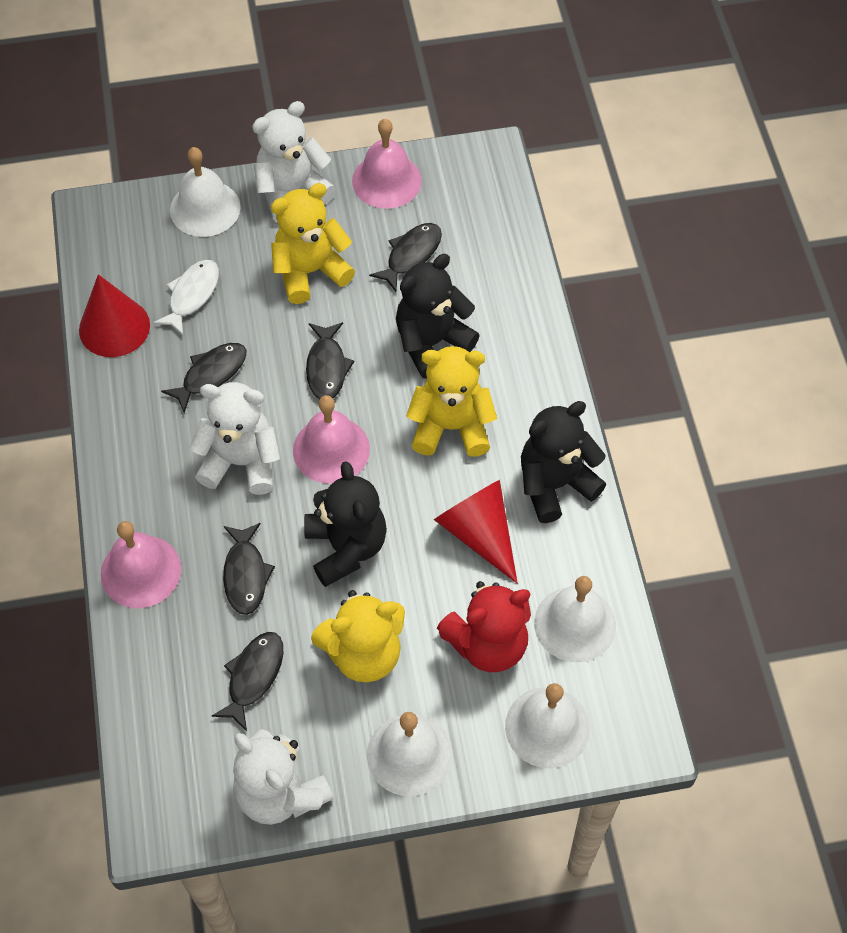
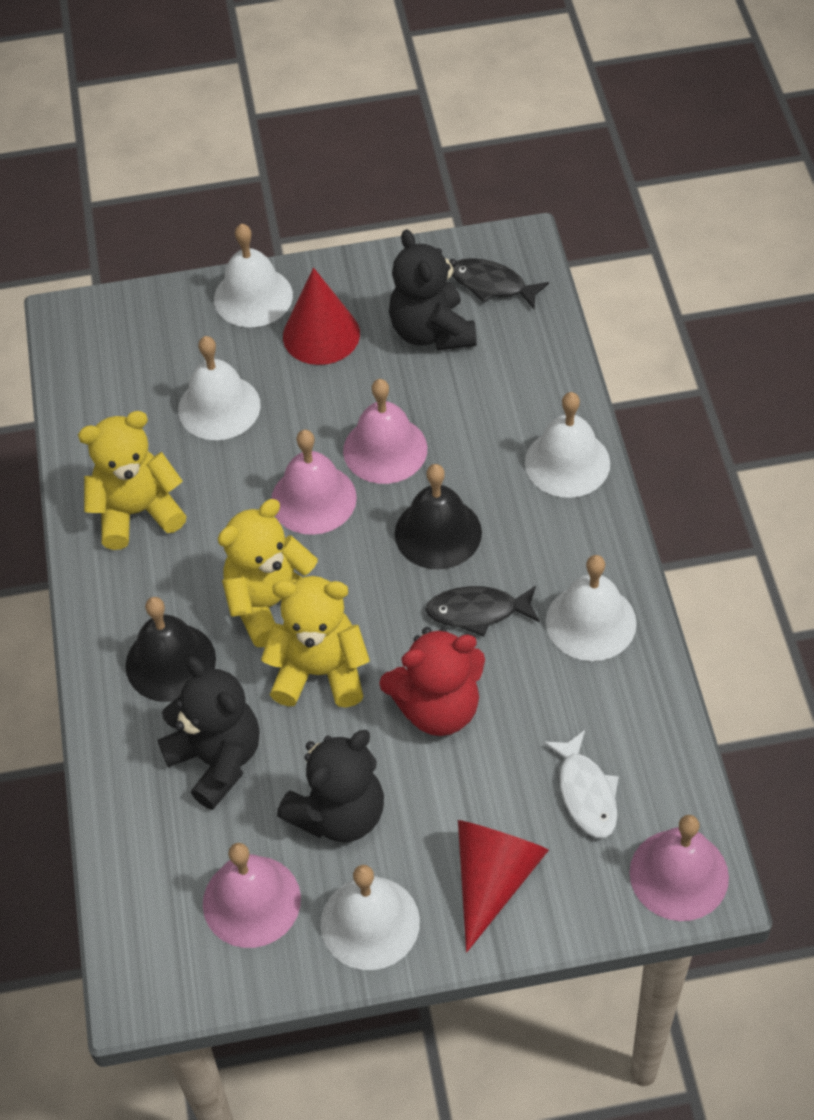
black bell: none = 0 -> [125,597,216,702] [395,464,482,570] = 2
black fish: [161,343,246,413] [212,632,283,731] [223,523,275,615] [306,322,354,400] [369,223,442,292] = 5 -> [425,586,540,637] [452,258,549,309] = 2
pink bell: [101,521,181,608] [293,395,370,484] [352,119,422,208] = 3 -> [203,843,301,948] [271,430,357,535] [343,379,427,484] [629,815,729,921] = 4
white bell: [170,147,241,237] [367,712,452,796] [505,683,590,768] [534,576,616,662] = 4 -> [178,336,261,440] [214,224,293,327] [321,865,420,970] [525,392,610,498] [546,555,637,661] = 5
white teddy bear: [189,382,281,495] [233,729,334,825] [252,101,336,223] = 3 -> none = 0

